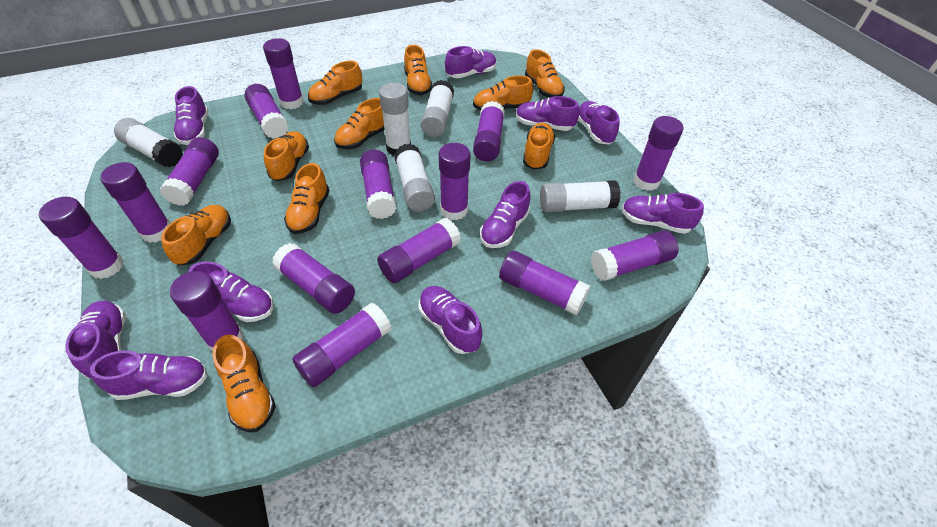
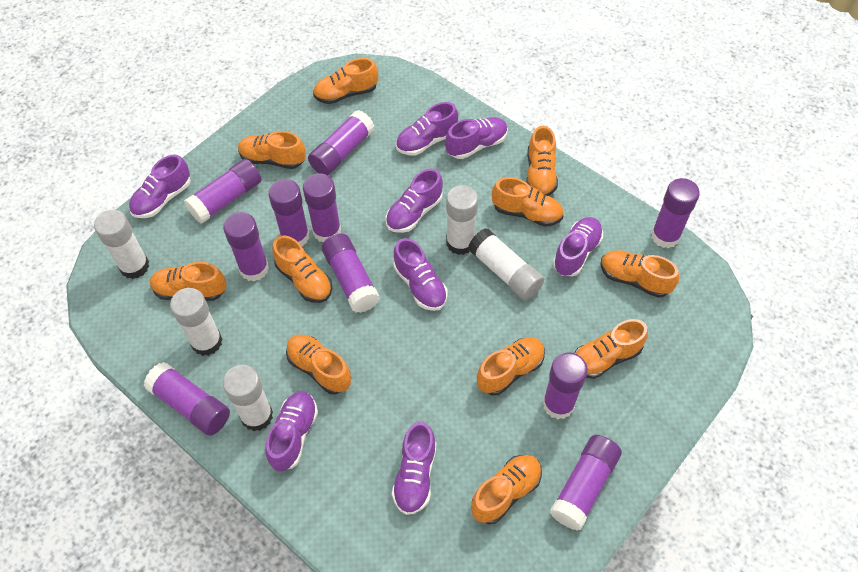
orange shoe: [161,205,231,266] [212,335,276,432] [264,131,309,181] [284,163,329,234] [308,61,362,105] [334,98,385,149] [404,45,433,95] [473,75,533,111] [523,123,555,169] [525,49,565,98] = 10 -> [150,262,227,301] [238,131,306,169] [272,235,332,303] [286,334,351,394] [313,58,378,104] [471,455,542,524] [477,337,545,395] [492,177,563,227] [526,126,558,196] [574,319,648,379] [601,250,679,298] = 11
purple glue stick: [39,197,124,279] [100,162,170,243] [159,137,219,206] [170,271,244,351] [244,84,289,139] [263,38,304,109] [272,243,355,314] [292,302,391,387] [360,149,397,219] [377,218,461,283] [439,143,471,220] [473,101,505,161] [499,251,590,315] [591,230,679,281] [633,116,684,191] = 15 -> [143,362,230,436] [184,159,262,223] [223,212,269,281] [268,179,309,246] [303,173,341,242] [308,110,375,175] [322,233,380,313] [543,352,588,419] [550,435,622,531] [651,178,700,248] = 10
purple shoe: [65,301,126,379] [90,350,207,400] [173,86,209,145] [188,261,273,322] [419,286,482,354] [445,46,497,78] [480,181,530,248] [516,96,580,131] [578,101,620,144] [622,193,704,234] = 10 -> [129,155,191,218] [266,392,318,471] [386,169,443,233] [392,422,436,515] [393,238,448,311] [396,102,458,156] [445,117,508,159] [553,217,603,276] = 8

